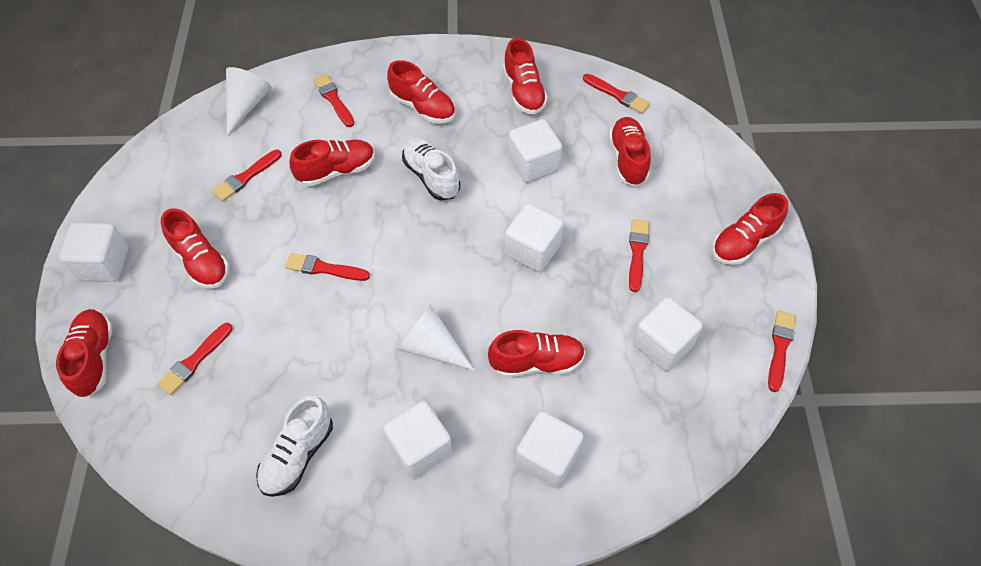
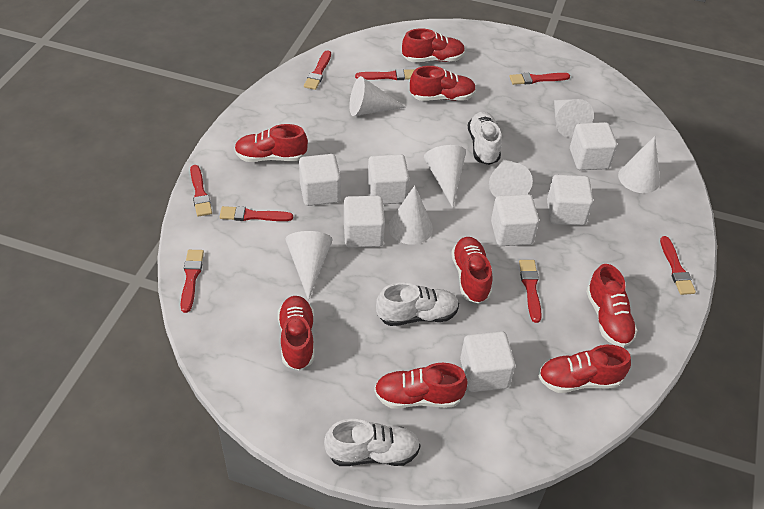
red brush: [157,323,232,395] [212,150,281,201] [285,253,370,281] [313,74,354,127] [583,74,650,114] [629,219,649,292] [768,311,796,392] = 7 -> [181,250,204,313] [190,165,212,217] [220,206,293,221] [304,50,331,90] [355,69,415,80] [509,73,570,85] [519,260,542,323] [660,236,696,295] = 8
white cone: [226,67,272,136] [397,304,475,371] = 2 -> [285,231,332,300] [349,76,406,116] [388,185,433,245] [424,145,466,207] [489,159,533,198] [554,99,594,138] [618,136,660,193] = 7
white cube: [59,223,128,282] [383,401,452,479] [505,204,564,272] [508,119,562,183] [516,411,584,489] [633,297,703,371] = 6 -> [299,154,341,206] [344,196,385,248] [368,154,409,204] [460,331,515,392] [491,194,539,246] [547,175,593,225] [570,122,617,170] = 7
white shoe: [256,396,333,497] [402,137,460,200] = 2 -> [324,419,420,466] [376,282,459,326] [468,112,502,165] = 3

